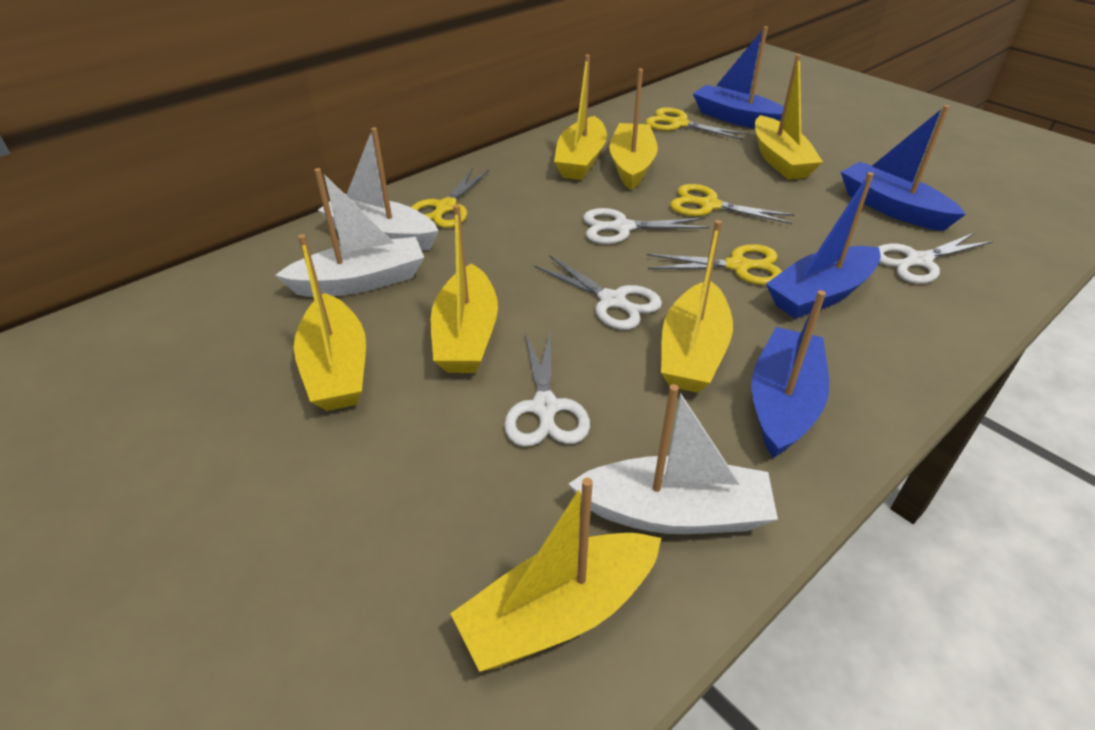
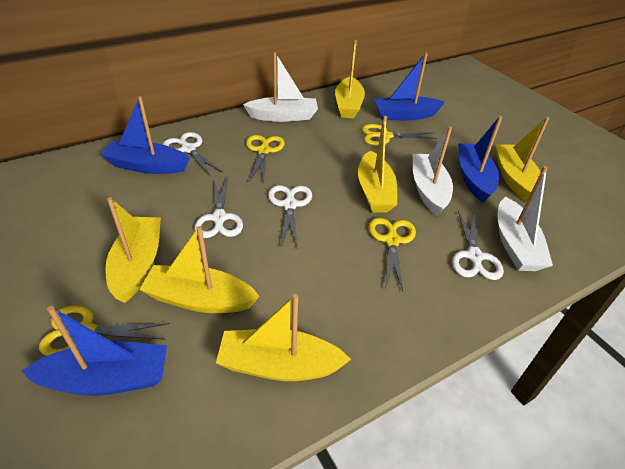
yellow boat: [294,234,366,411] [431,204,498,373] [450,477,661,672] [554,54,607,180] [609,68,658,190] [661,220,733,393] [755,54,823,180] = 7 -> [105,197,161,303] [139,226,260,313] [216,294,351,381] [335,40,365,119] [358,116,397,212] [495,117,549,202] = 6

